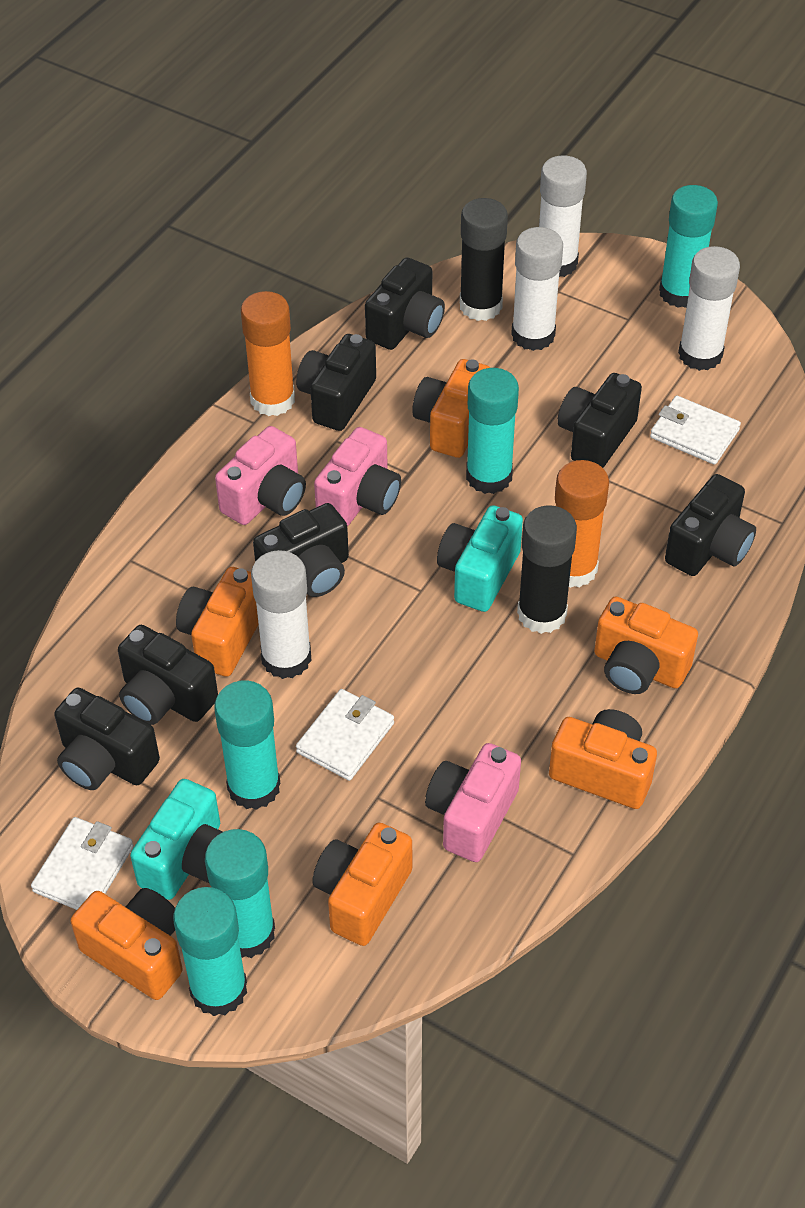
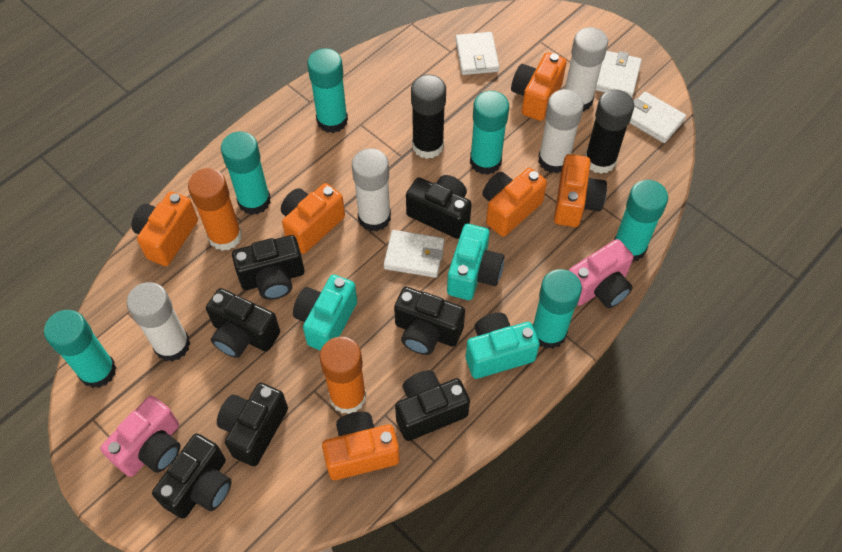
pink camera: [215,426,306,525] [314,427,401,527] [425,743,521,862] = 3 -> [100,395,181,477] [568,239,634,308] = 2
turquoise camera: [130,779,223,900] [437,505,523,612] = 2 -> [293,275,357,351] [447,224,504,300] [466,312,540,379] = 3
turquoise glue stick: [173,887,247,1016] [205,829,275,958] [214,680,281,810] [466,368,519,494] [659,185,718,308] = 5 -> [44,310,116,388] [221,131,271,215] [307,48,348,133] [470,91,509,175] [532,269,582,349] [614,180,668,262] = 6
white wallet: [31,817,134,910] [296,689,394,781] [650,396,741,465] = 3 -> [383,230,445,278] [455,32,499,75] [596,51,642,97] [630,91,686,143] = 4

